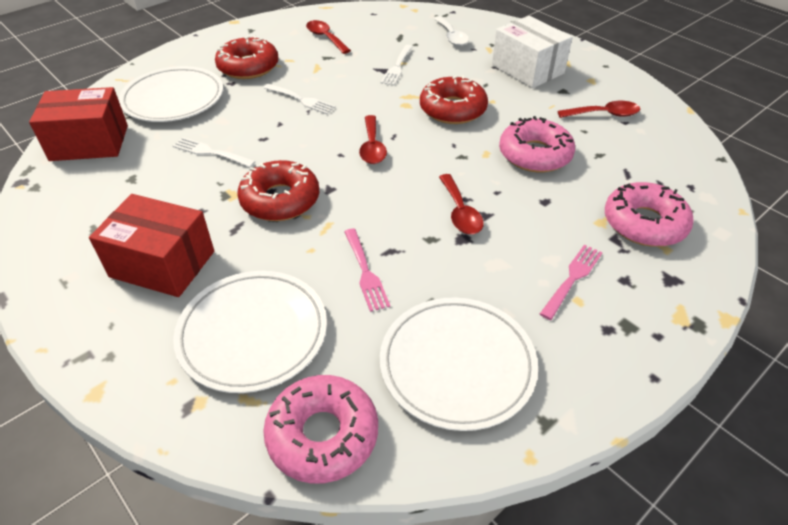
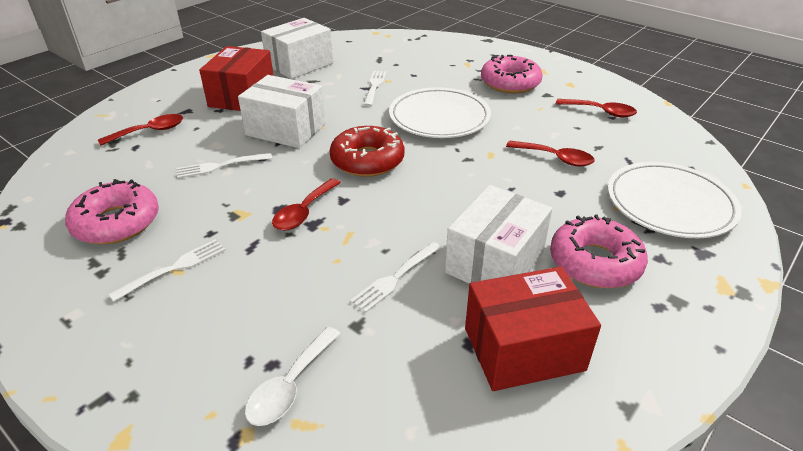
pink fork: [344,229,390,312] [540,244,603,320] = 2 -> none = 0
red donut: [215,35,278,79] [237,160,319,221] [420,75,488,124] = 3 -> [330,126,405,177] = 1
white box: [492,16,573,88] = 1 -> [238,75,325,148] [261,18,333,79] [445,185,552,284] = 3
white fork: [173,137,256,167] [263,84,336,114] [381,45,413,85] = 3 -> [108,239,226,302] [176,153,272,179] [350,242,442,313] [363,71,387,106] = 4
white plate: [118,66,223,122] [173,271,327,393] [380,297,538,431] = 3 -> [389,87,491,138] [608,162,742,238] = 2

